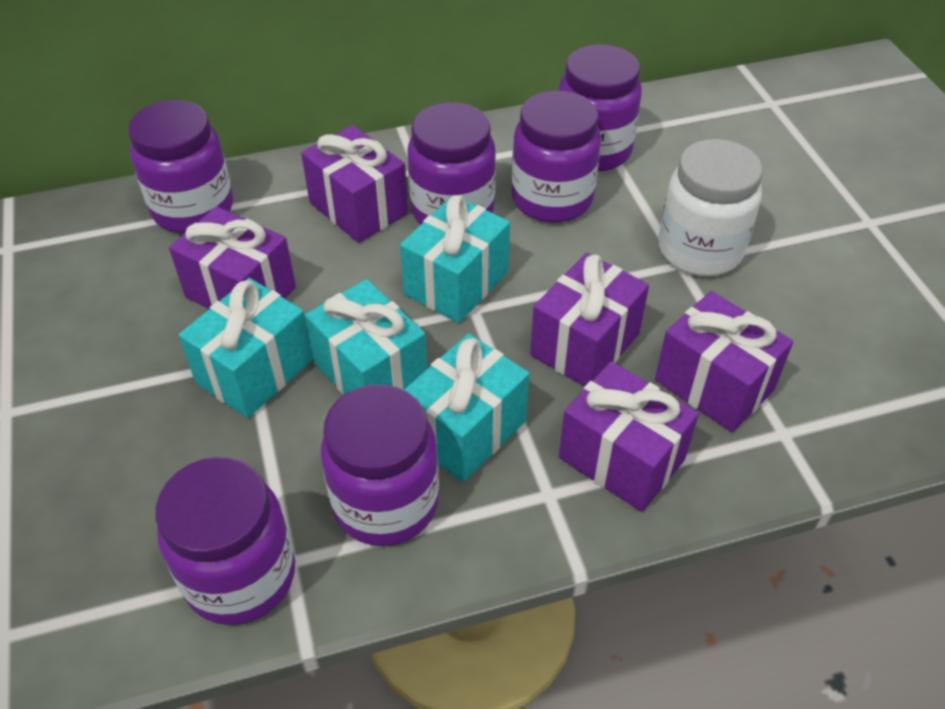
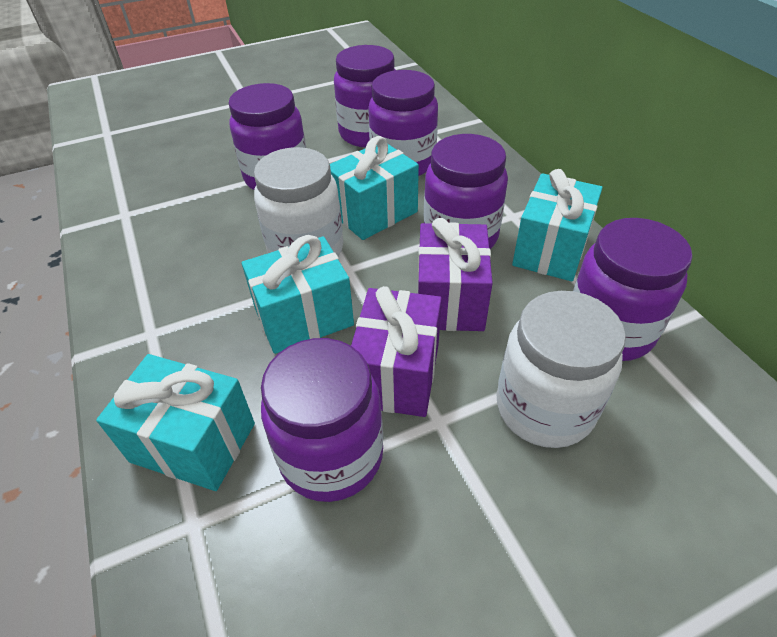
purple gift: [169,206,296,309] [301,125,408,243] [530,253,649,387] [559,361,699,512] [655,291,793,433] = 5 -> [351,286,442,417] [418,218,493,331] = 2
white jar: [658,139,763,276] = 1 -> [254,147,343,256] [497,291,626,448] = 2

